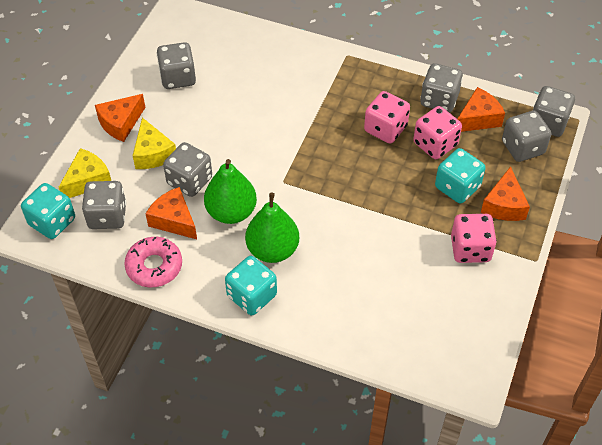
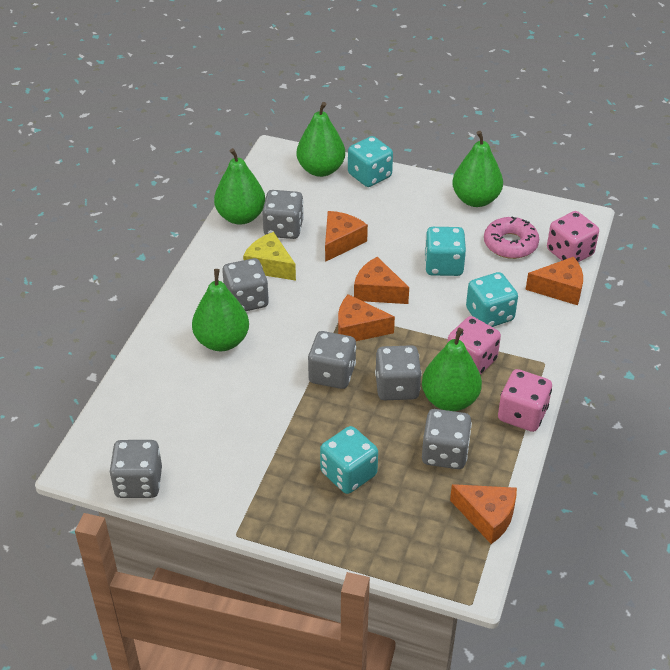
green pear: [204,159,257,224] [245,192,299,263] = 2 -> [192,269,249,351] [214,148,265,225] [297,102,345,177] [422,328,482,411] [452,131,503,207] = 5
orange cheese: [95,94,145,142] [146,187,197,239] [457,87,505,132] [481,166,530,221] = 4 -> [325,211,368,262] [338,294,395,341] [354,257,409,304] [450,484,517,544] [526,257,583,305] = 5
turquoise dice: [21,183,75,239] [225,256,277,315] [435,148,486,204] = 3 -> [320,426,378,494] [348,136,393,187] [425,227,466,276] [466,272,518,327] = 4
yellow cheese: [59,148,111,198] [133,118,176,169] = 2 -> [243,232,296,281] = 1

